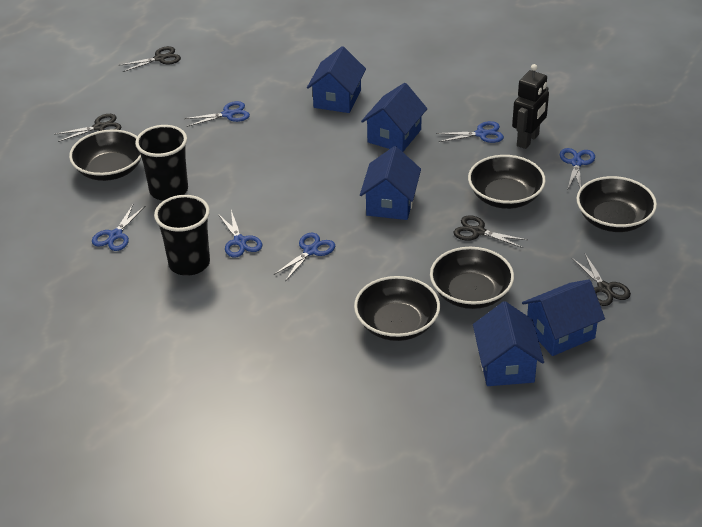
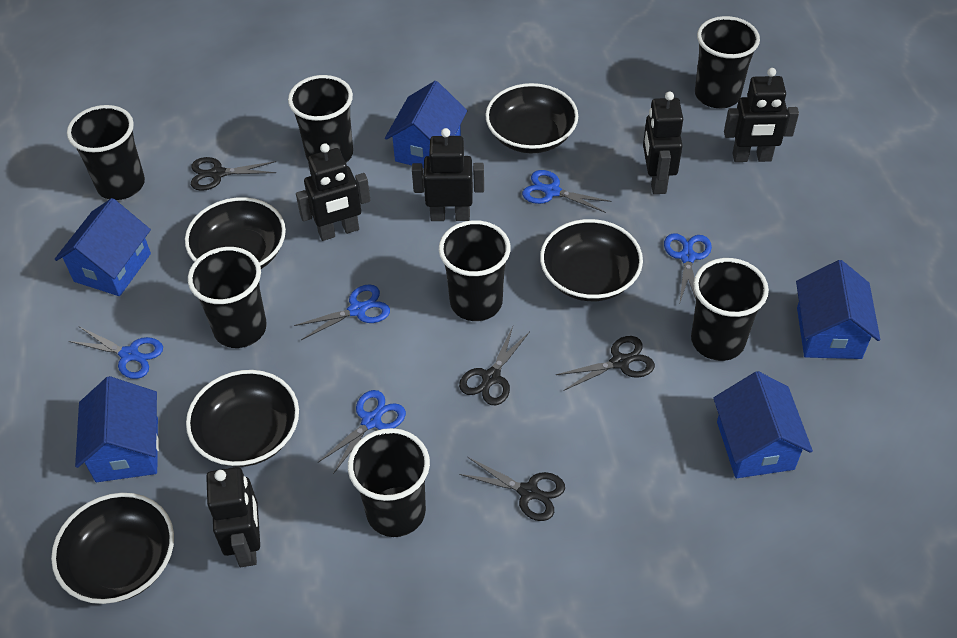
black cup: [135,125,188,201] [154,195,210,276] = 2 -> [67,105,145,200] [188,247,267,348] [288,75,353,163] [348,428,430,537] [439,220,511,321] [691,258,769,361] [695,16,760,108] = 7
black robot: [512,64,549,149] = 1 -> [206,467,260,567] [296,143,370,241] [412,128,484,221] [643,91,683,194] [724,68,799,162] = 5
blue scissors: [92,205,145,251] [184,101,250,127] [218,210,262,257] [274,233,335,281] [436,121,504,143] [560,148,595,188] = 6 -> [69,327,163,379] [294,284,390,340] [318,390,406,474] [522,170,612,213] [664,233,712,305] = 5

